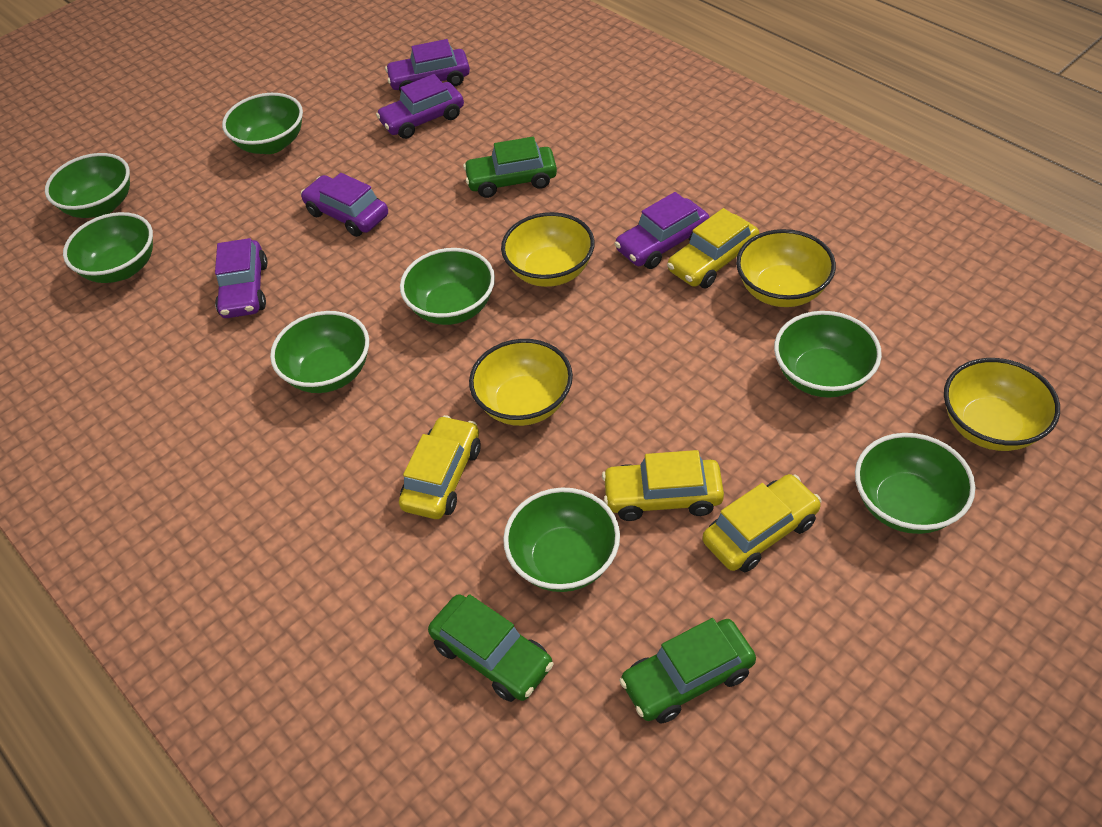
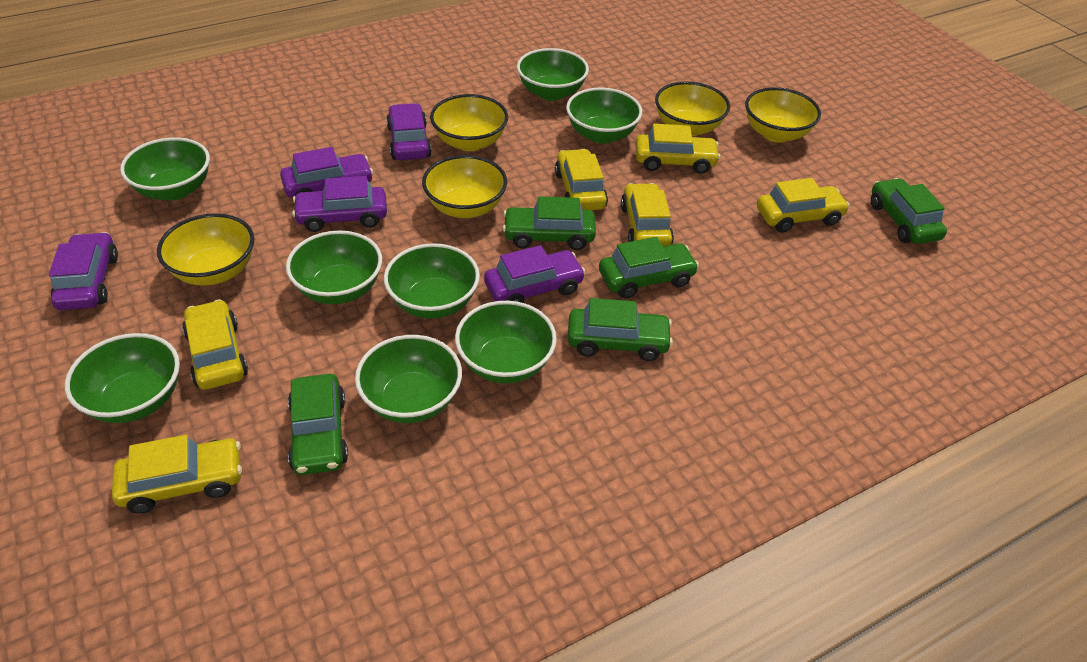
green car: [428,594,554,702] [463,137,557,198] [619,618,756,723] = 3 -> [288,374,348,475] [503,196,596,250] [568,298,673,361] [599,237,699,298] [871,178,947,244] = 5
yellow bowl: [469,339,573,426] [501,212,595,287] [736,229,836,307] [944,358,1060,451] = 4 -> [157,213,254,286] [422,155,507,218] [430,94,508,151] [655,81,730,136] [745,87,821,142] = 5
yellow car: [399,415,481,519] [602,450,724,521] [667,208,759,288] [702,474,822,572] = 4 -> [112,435,242,514] [182,299,248,390] [555,149,608,210] [621,183,674,246] [635,124,721,174] [757,178,850,233] = 6

